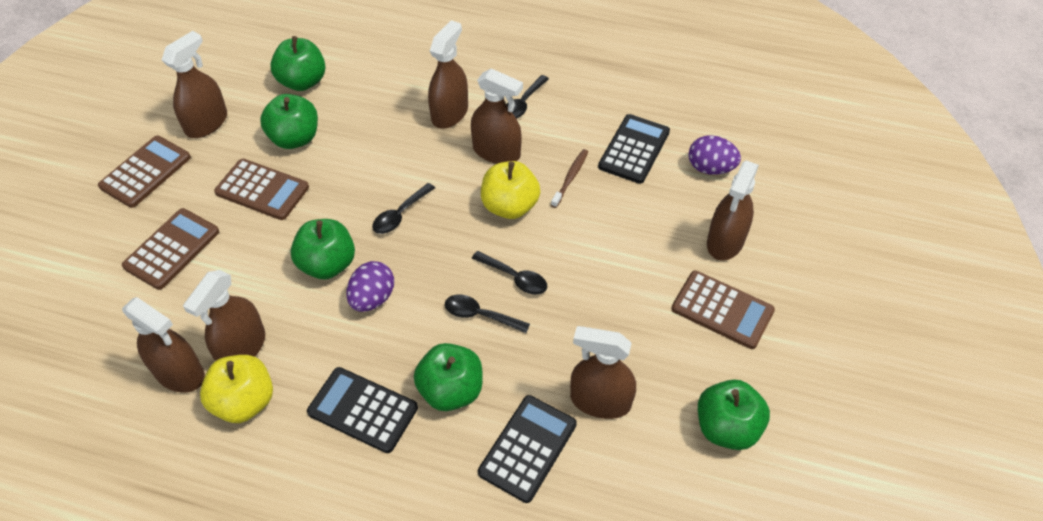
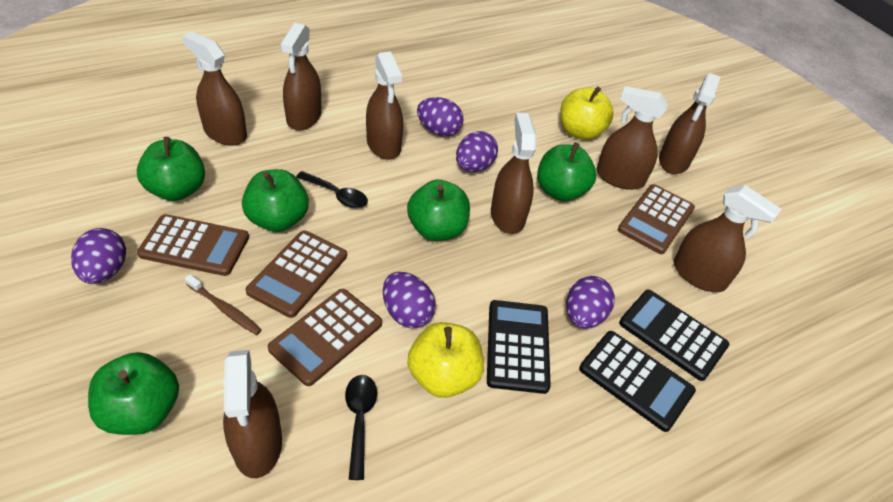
black spoon: [372,183,435,234] [445,295,530,333] [472,251,547,295] [506,75,549,119] = 4 -> [296,171,368,208] [345,375,377,480] = 2
brown spray bottle: [122,297,205,393] [162,31,227,138] [183,270,265,361] [428,20,468,128] [471,68,523,164] [570,326,636,419] [707,161,759,261] = 7 -> [182,32,247,146] [223,350,282,478] [280,23,322,131] [366,51,403,160] [491,113,536,234] [596,86,668,190] [659,73,721,174] [674,185,782,292] = 8
purple egg: [346,261,394,312] [688,135,741,175] = 2 -> [71,228,126,284] [383,272,436,328] [417,97,463,137] [456,131,498,172] [566,276,615,329] = 5

